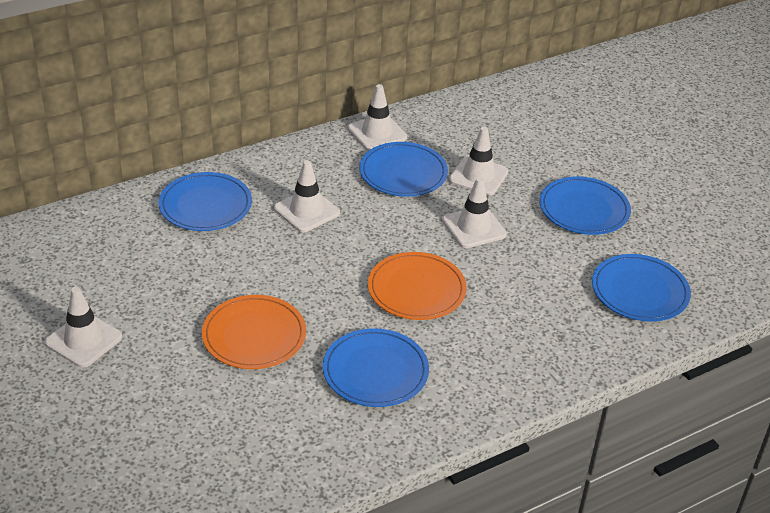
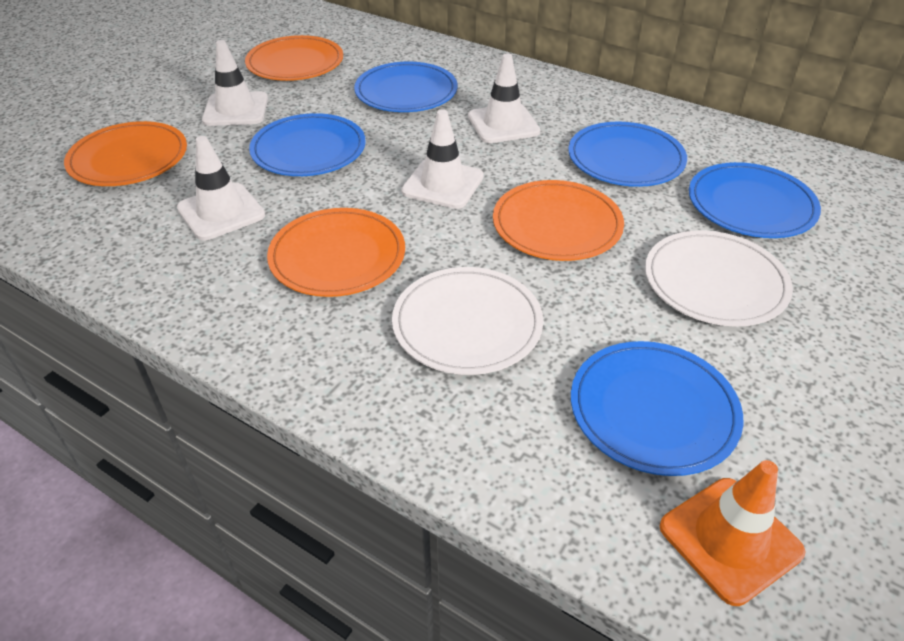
orange plate: [202,295,306,369] [368,252,467,320] = 2 -> [64,121,187,186] [245,35,343,81] [267,208,405,297] [493,180,624,261] = 4
orange traffic cone: none = 0 -> [660,460,805,606] = 1
white plate: none = 0 -> [392,267,543,375] [645,230,793,327] = 2
white traffic cone: [45,287,122,368] [274,160,340,232] [348,84,407,151] [442,177,507,248] [449,127,509,196] = 5 -> [177,136,265,240] [202,40,268,126] [401,109,484,209] [468,53,540,143] = 4

